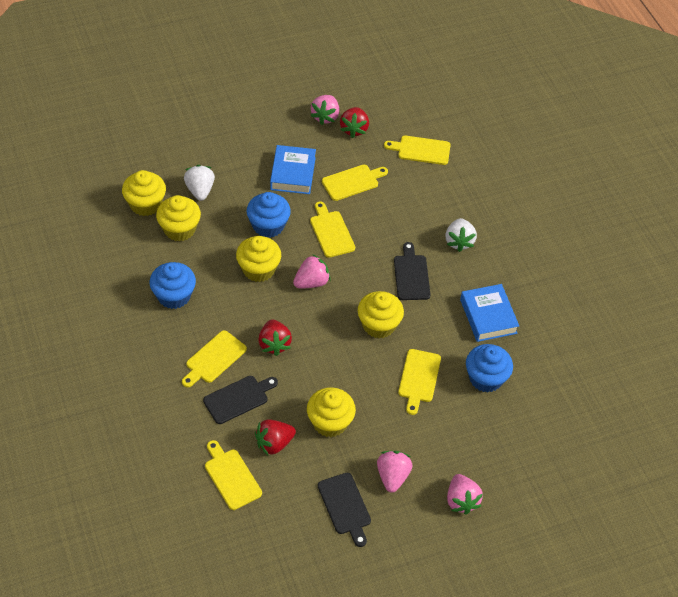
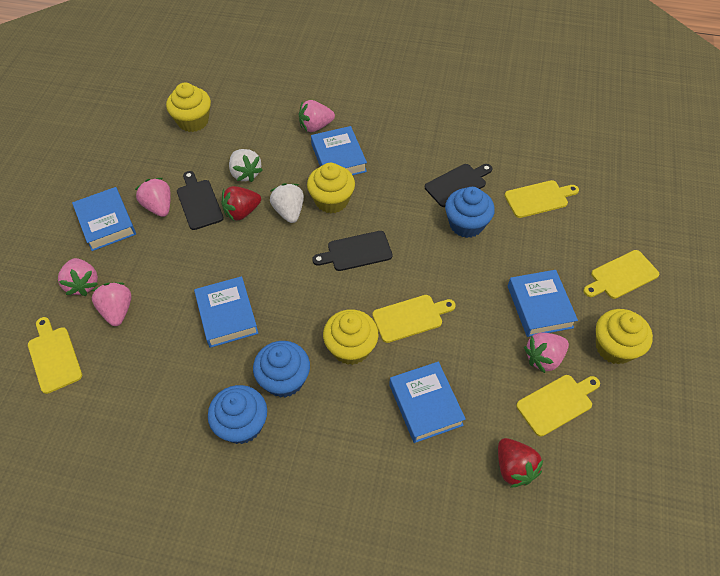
blue book: [270,145,316,194] [460,284,519,342] = 2 -> [72,187,136,251] [194,276,259,348] [311,126,367,175] [389,362,466,443] [508,270,578,337] = 5
pink strawberry: [293,255,331,288] [310,95,339,125] [377,451,413,493] [447,474,483,514] = 4 -> [58,258,98,296] [92,282,132,326] [135,178,171,217] [299,100,335,132] [524,332,569,373] = 5
red strawberry: [255,419,296,455] [258,319,292,356] [340,107,369,138] = 3 -> [221,186,261,221] [498,438,543,487] = 2
yellow cupcake: [122,170,166,216] [156,195,201,241] [236,236,281,282] [307,387,356,437] [358,291,404,339] = 5 -> [166,83,211,132] [307,163,355,213] [323,309,379,365] [596,309,653,365] = 4
yellow cutting board: [182,330,247,387] [205,440,262,510] [310,201,355,258] [322,165,388,201] [384,136,451,165] [398,349,441,415] = 6 -> [28,317,82,394] [372,295,456,343] [504,180,579,218] [516,375,600,437] [584,250,659,299] = 5

